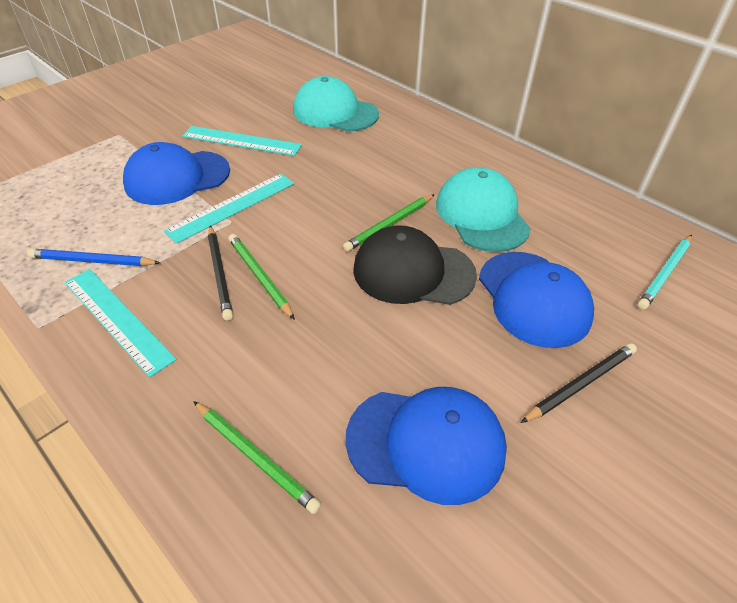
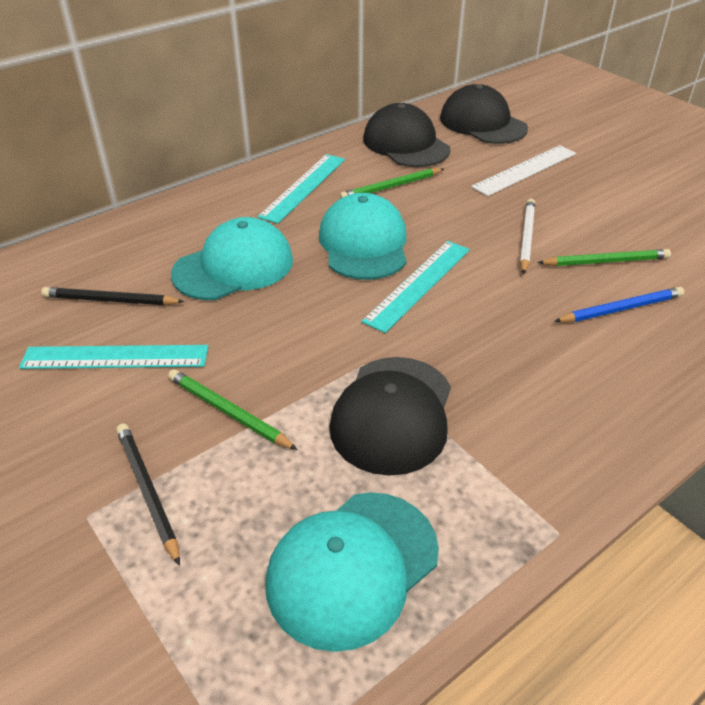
black cap: [353,225,477,305] = 1 -> [329,357,451,476] [363,103,450,167] [440,84,528,144] = 3
blue cap: [123,142,230,205] [346,387,507,505] [479,252,594,348] = 3 -> none = 0
turquoise cap: [293,76,379,132] [436,167,531,252] = 2 -> [171,217,293,300] [266,492,439,652] [319,193,407,280] = 3
turquoise pencil: [638,235,692,310] = 1 -> none = 0
white pencil: none = 0 -> [520,199,535,275] = 1
white ruler: none = 0 -> [471,145,576,196] = 1

